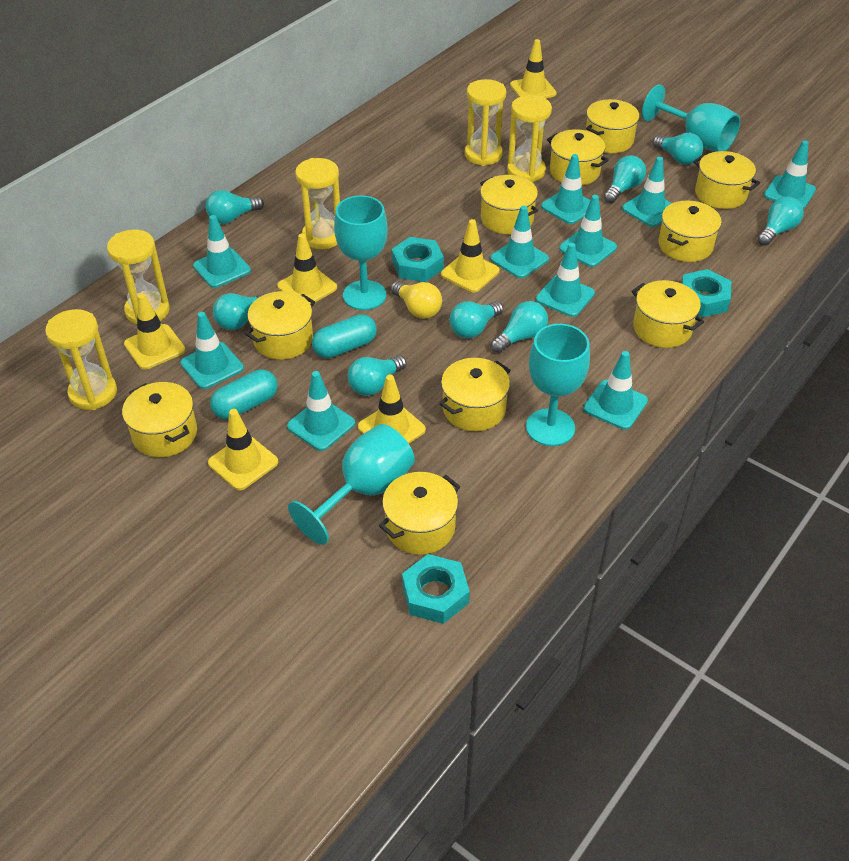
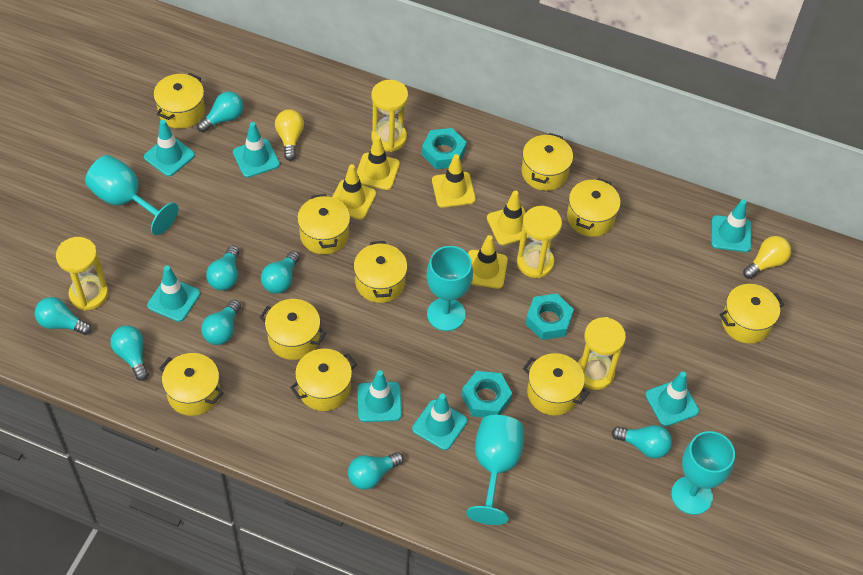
turquoise capsule: [210,369,278,419] [312,314,377,358] = 2 -> none = 0
turquoise traffic cone: [180,312,244,389] [193,215,251,288] [287,371,355,451] [490,206,549,278] [536,243,595,317] [541,154,590,224] [559,195,617,267] [583,351,648,430] [622,157,672,227] [764,140,816,209] = 10 -> [144,120,195,176] [147,266,200,322] [233,122,280,178] [357,370,402,422] [412,394,467,450] [645,372,699,426] [711,199,751,252] = 7
yellow hourglass: [45,309,117,410] [107,230,170,324] [295,158,340,249] [465,79,506,166] [507,95,552,182] = 5 -> [56,237,108,311] [371,80,408,152] [517,206,562,278] [578,317,626,390] = 4
yellow light bulb: [391,281,442,319] = 1 -> [275,109,304,161] [743,236,791,279] = 2
yellow traffic cone: [124,293,186,370] [208,409,278,490] [277,233,337,304] [358,375,426,443] [441,219,500,292] [510,39,557,98] = 6 -> [332,164,376,220] [357,136,400,190] [432,154,476,208] [468,235,508,289] [487,190,529,245] = 5

